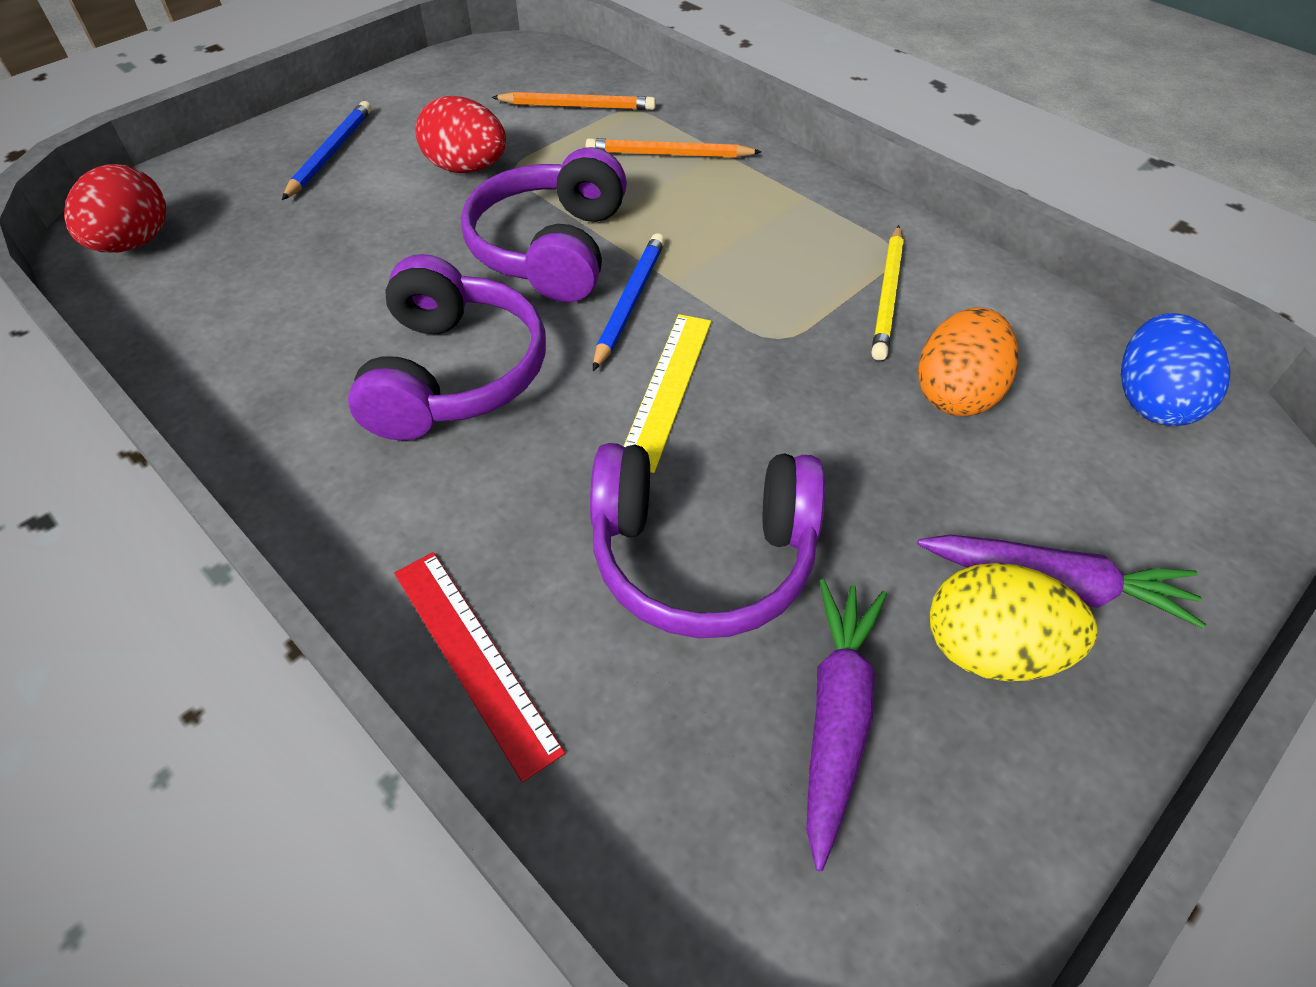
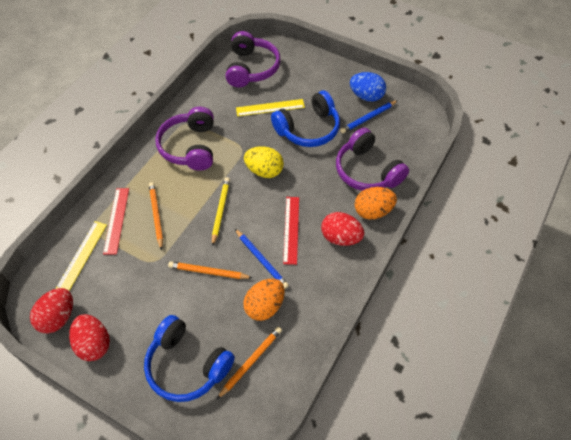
blue headphones: none = 0 -> [144,315,235,402] [271,90,340,147] = 2
orange egg: [918,307,1018,416] = 1 -> [243,279,285,321] [355,187,397,219] = 2
orange pencil: [491,92,656,110] [586,138,762,158] = 2 -> [149,182,163,250] [168,261,253,279] [217,327,282,399] = 3
purple carrot: [806,579,887,871] [917,535,1206,628] = 2 -> none = 0
red egg: [64,164,166,252] [415,96,506,173] = 2 -> [30,288,73,333] [69,314,110,361] [321,212,364,246] = 3
red ruler: [394,552,565,782] = 1 -> [103,188,129,255] [283,197,299,265] = 2
yellow ruler: [623,314,711,473] = 1 -> [56,221,107,291] [236,99,305,116] = 2

